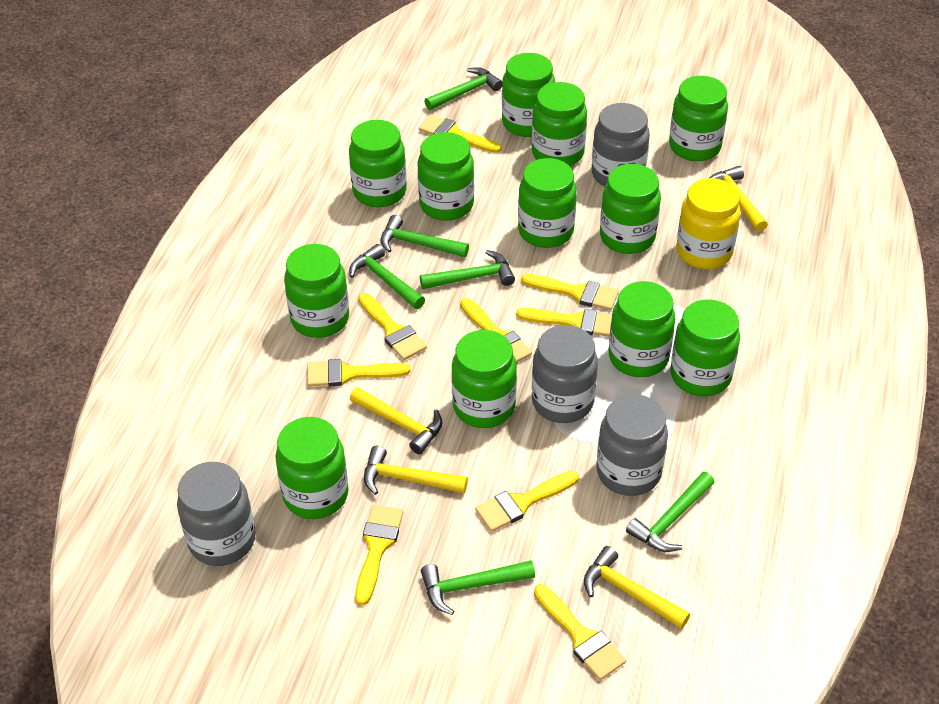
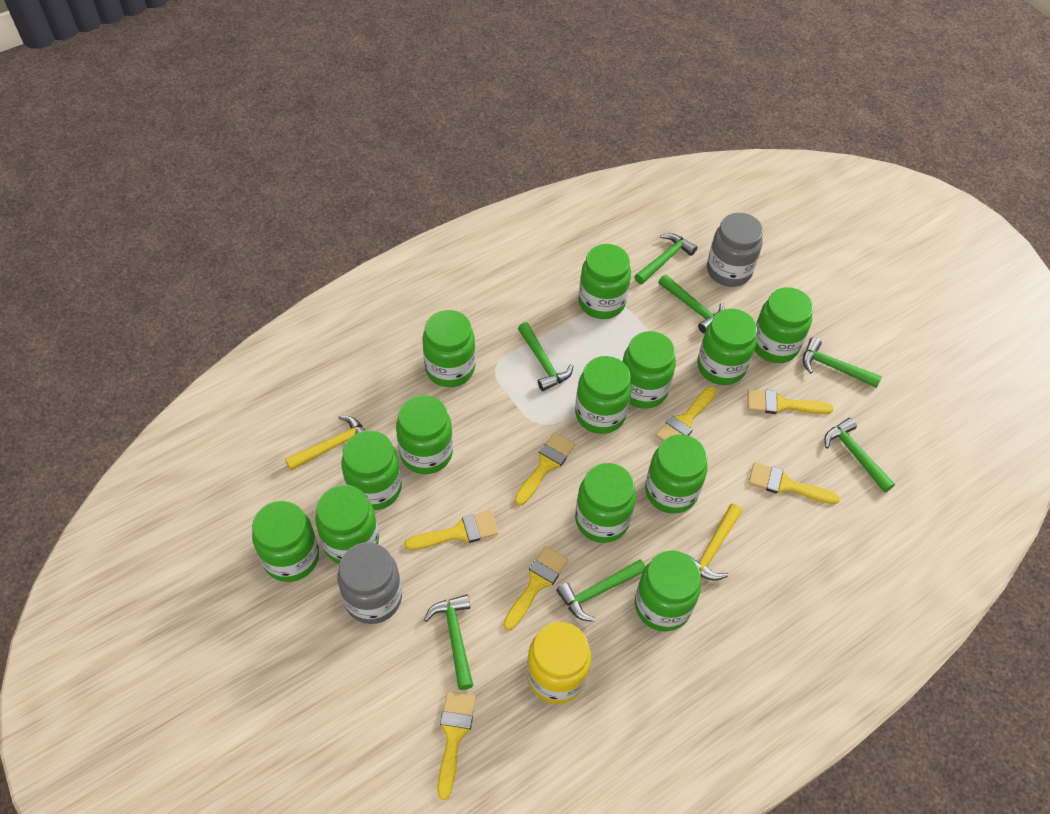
green hammer: [349,244,425,309] [381,215,469,257] [420,250,515,289] [421,560,535,615] [424,67,502,110] [626,472,715,552] = 6 -> [424,594,473,690] [518,322,574,391] [556,559,646,622] [635,233,697,284] [658,274,725,334] [803,337,882,388] [824,418,895,493] = 7
green jar: [275,417,349,519] [284,244,349,338] [349,120,407,207] [417,132,474,221] [451,330,517,428] [502,53,555,137] [518,158,577,248] [532,82,587,166] [600,164,661,254] [609,281,675,377] [669,76,728,161] [671,299,740,396] = 12 -> [252,501,319,582] [315,485,379,564] [341,431,402,510] [396,395,453,474] [422,310,476,387] [575,356,632,434] [575,463,636,543] [578,244,631,319] [622,331,676,409] [635,550,701,632] [645,434,707,514] [697,309,757,385] [754,287,813,363] = 13
grey jar: [177,462,255,566] [532,325,598,423] [592,103,650,186] [596,394,668,496] = 4 -> [337,542,402,624] [707,213,763,287] = 2
yellow brush: [307,359,410,387] [355,505,404,605] [358,293,427,360] [418,114,501,153] [460,298,532,363] [475,471,579,532] [516,308,612,337] [521,274,619,311] [534,584,626,680] = 9 -> [404,511,499,550] [437,691,475,800] [503,546,568,630] [514,432,575,506] [655,386,717,441] [747,389,833,414] [748,462,840,504] = 7
yellow hammer: [350,387,442,454] [364,446,468,495] [584,546,690,629] [709,166,768,232] = 4 -> [285,415,365,471] [686,504,742,581] = 2

